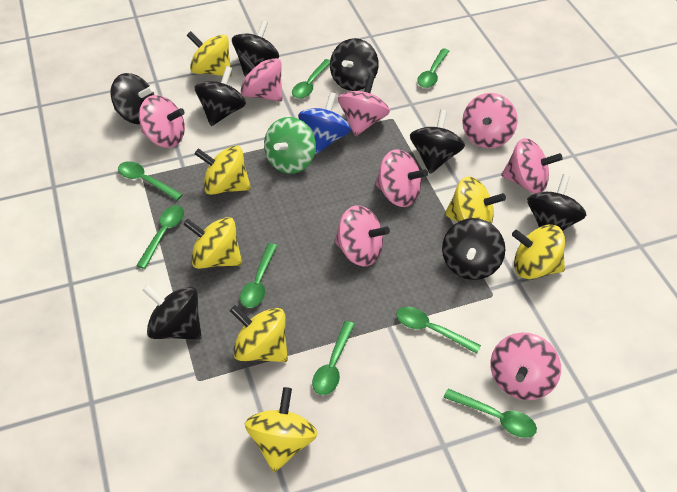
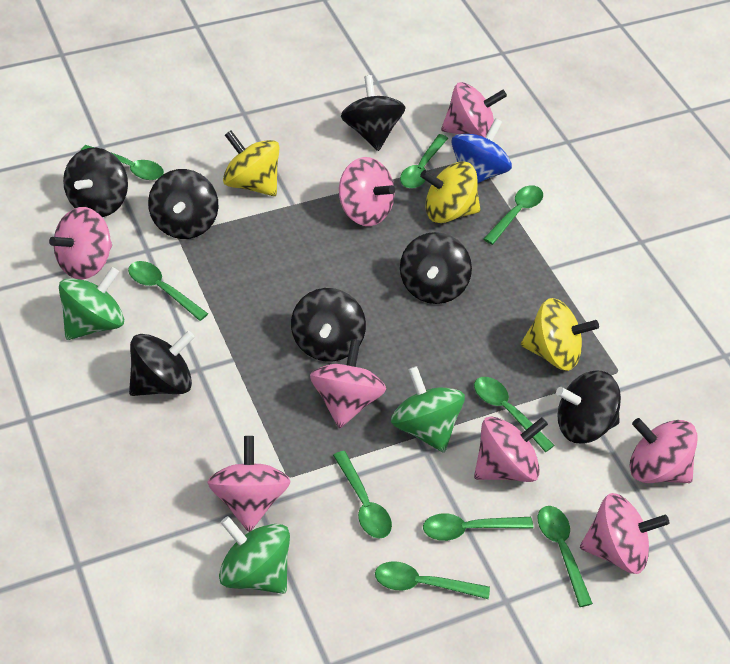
black spinning top: [110,73,155,124] [142,284,202,340] [195,66,246,126] [232,20,279,76] [330,38,379,91] [410,110,465,174] [442,218,505,280] [527,174,587,231] = 8 -> [63,148,128,217] [129,331,194,396] [148,169,219,239] [291,288,366,362] [341,75,406,151] [400,232,472,304] [556,371,621,443] = 7
green spinning top: [264,117,316,174] = 1 -> [59,267,124,340] [219,516,290,594] [391,366,465,453] = 3
green spoon: [118,161,183,201] [136,205,184,269] [240,243,277,308] [292,59,330,99] [312,321,355,395] [396,307,481,354] [417,48,449,88] [443,389,537,438] = 8 -> [81,145,164,180] [128,261,208,321] [333,451,392,539] [375,561,490,599] [400,134,448,188] [423,513,533,541] [474,377,555,452] [484,185,543,245] [538,506,593,607] = 9
yellow spinning top: [183,217,242,269] [186,31,232,77] [195,145,251,195] [230,305,288,362] [245,387,318,472] [445,177,506,224] [512,225,565,279] = 7 -> [223,130,280,196] [420,162,481,223] [521,298,599,371] = 3

